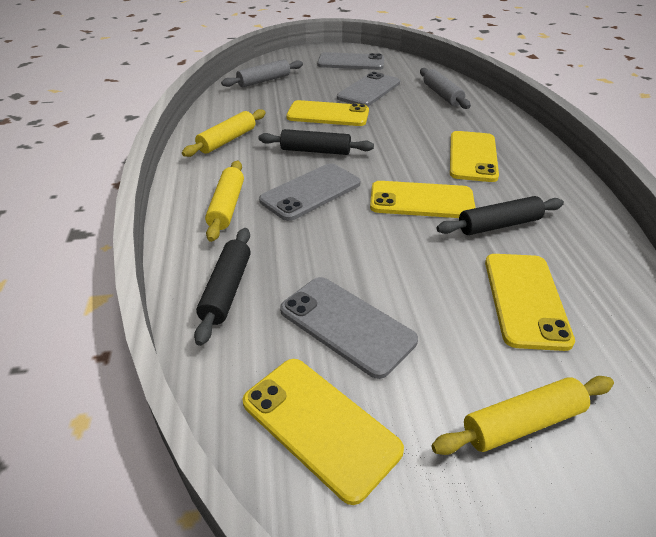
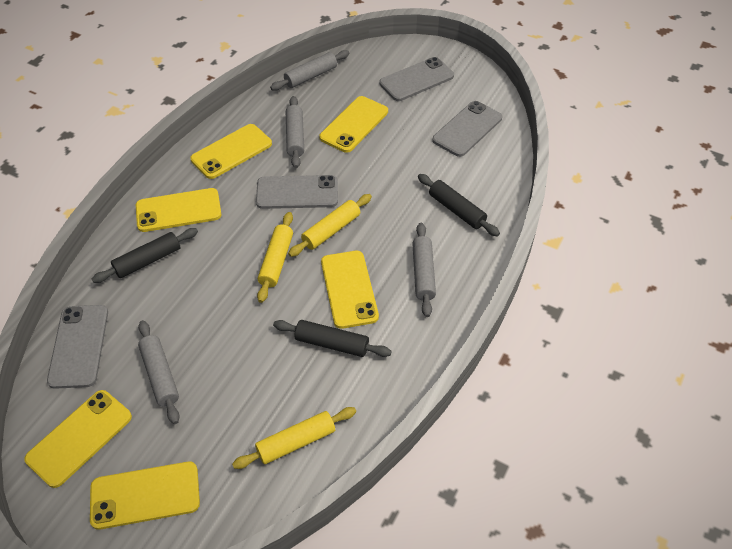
grey rolling pin: [221,59,303,87] [420,68,471,109] = 2 -> [138,320,180,424] [270,50,349,91] [286,96,304,168] [412,223,436,317] = 4
yellow phone: [243,359,404,505] [286,100,369,126] [370,181,475,218] [450,131,499,182] [485,254,575,351] = 5 -> [24,390,132,488] [90,462,200,530] [136,188,221,232] [190,124,272,179] [319,96,388,153] [321,251,379,329] = 6

